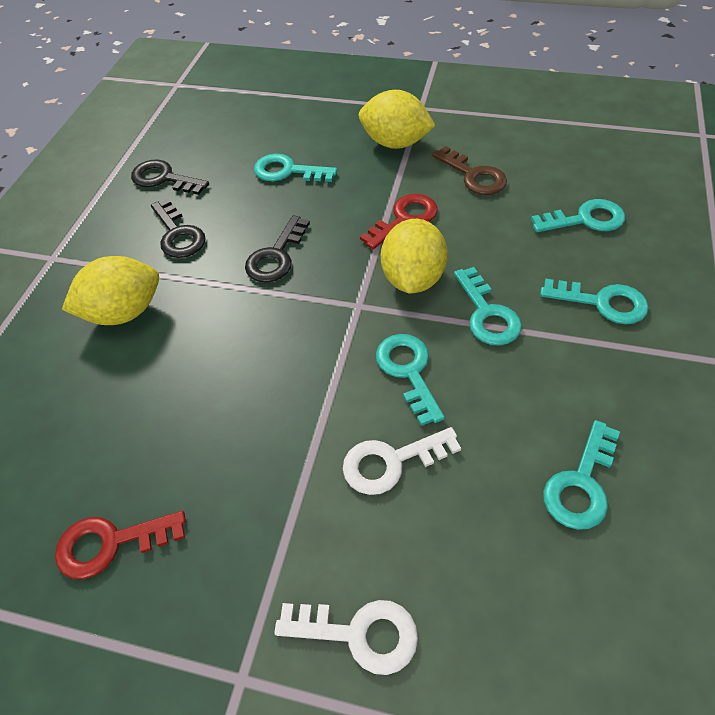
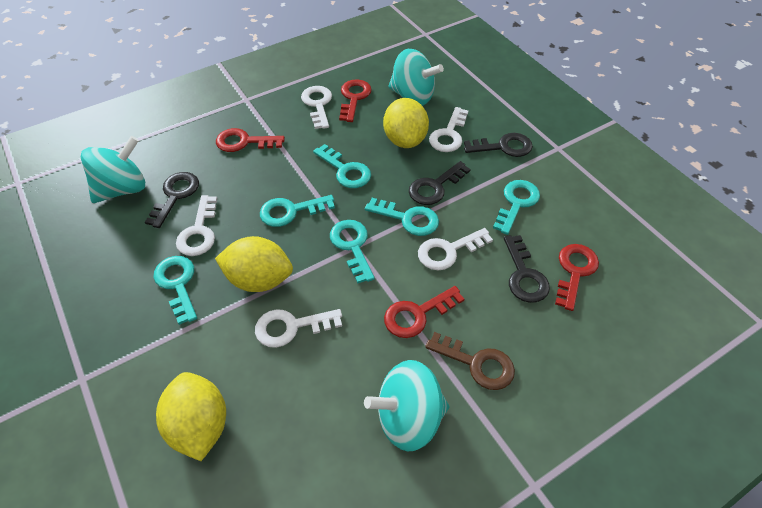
black key: [131,160,209,195] [151,198,206,258] [245,215,310,283] = 3 -> [145,172,199,228] [409,161,471,205] [464,133,533,157] [504,235,550,303] = 4
red key: [55,511,186,579] [360,194,438,249] = 2 -> [216,128,285,152] [339,79,372,122] [384,286,464,338] [555,244,599,311] = 4
turquoise spinning top: none = 0 -> [81,136,145,203] [364,360,449,452] [388,49,444,106] = 3
white key: [274,600,418,675] [343,427,461,495] = 2 -> [176,195,217,256] [255,309,342,348] [301,86,332,129] [418,228,493,270] [429,107,468,152] = 5

